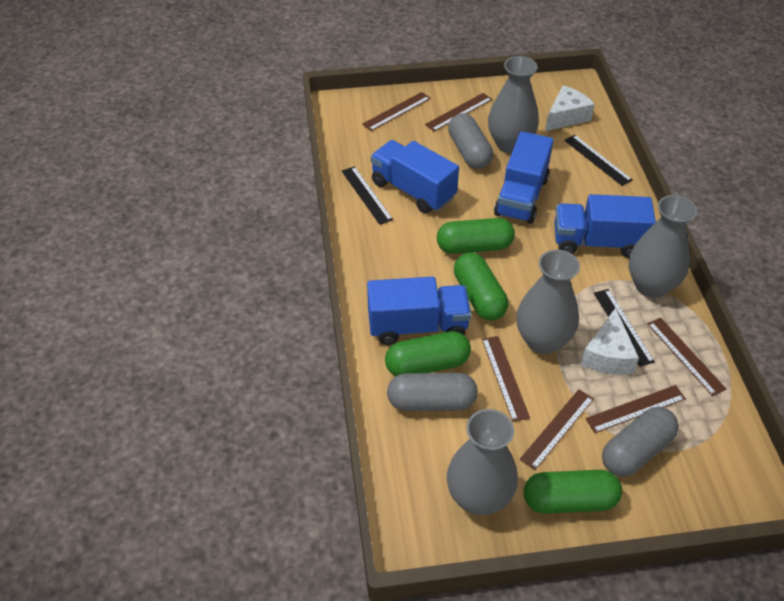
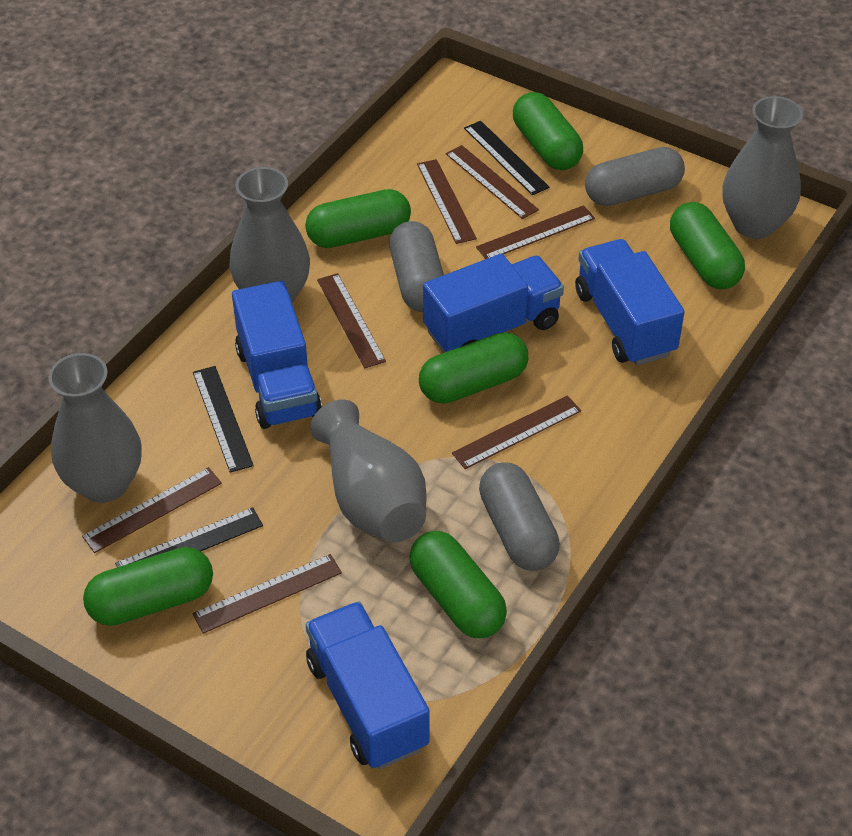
brown ruler: [362,92,431,131] [425,93,492,132] [482,336,530,422] [520,389,594,470] [585,385,686,433] [647,317,726,396] = 6 -> [82,467,222,553] [192,554,342,634] [317,273,386,368] [417,159,477,244] [446,145,539,219] [452,395,581,469] [476,205,595,259] = 7
green capsule: [385,331,471,376] [437,218,515,254] [454,252,508,320] [524,470,622,514] = 4 -> [83,547,213,626] [305,189,411,248] [409,531,507,638] [419,332,528,403] [513,92,583,170] [670,202,745,289] = 6
white cheese: [545,85,595,131] [581,308,639,375] = 2 -> none = 0

